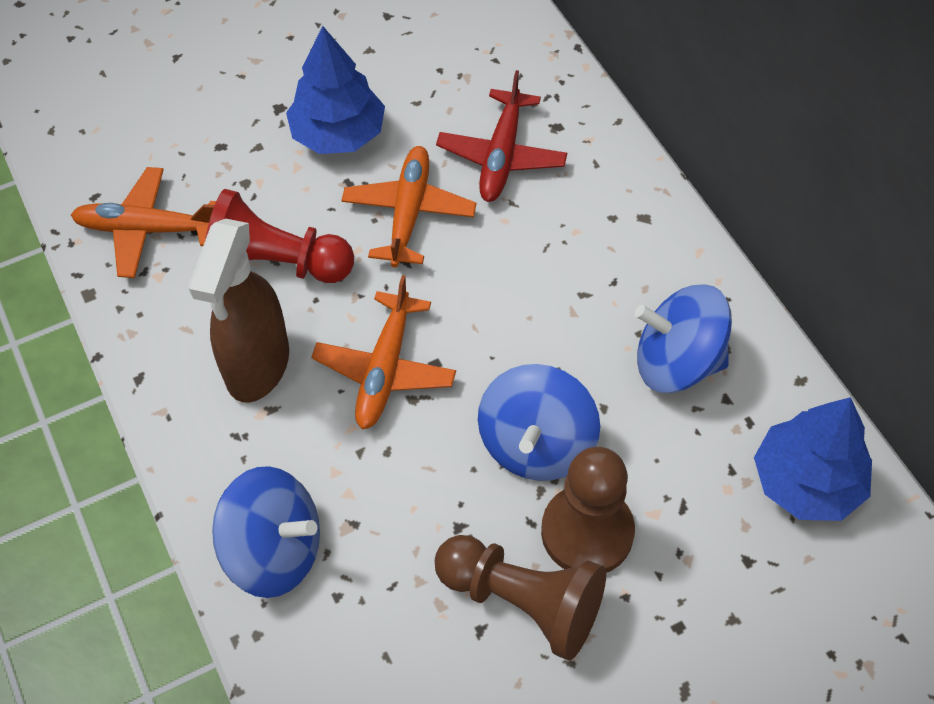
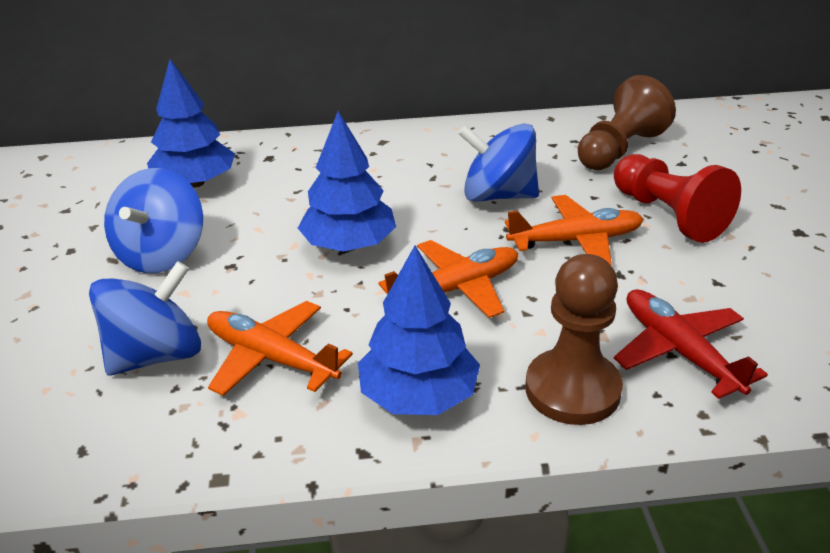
blue tree: [286,26,385,154] [754,397,872,521] = 2 -> [147,59,235,188] [298,111,396,252] [358,245,480,415] = 3
brown spray bottle: [188,219,289,403] = 1 -> none = 0

